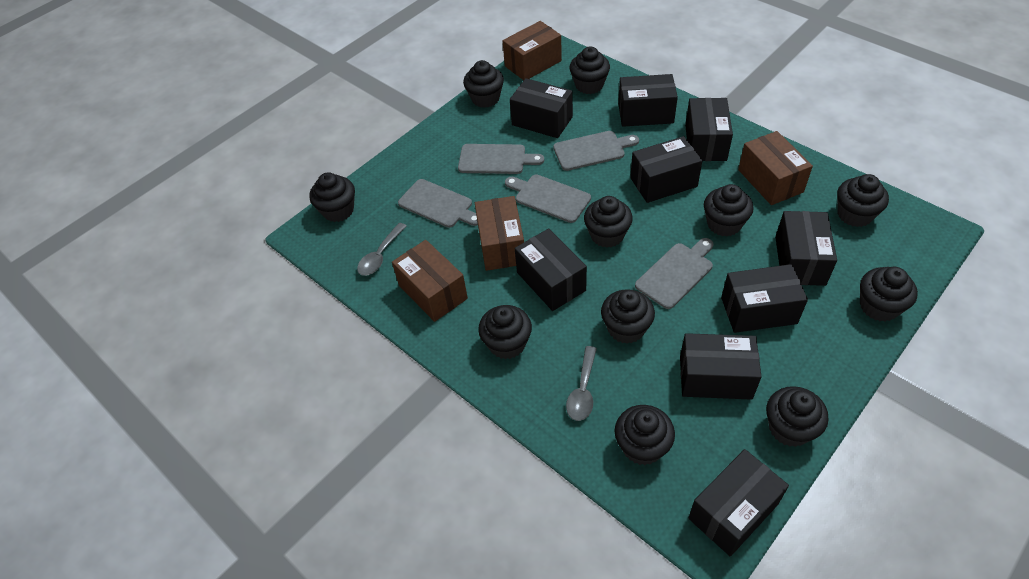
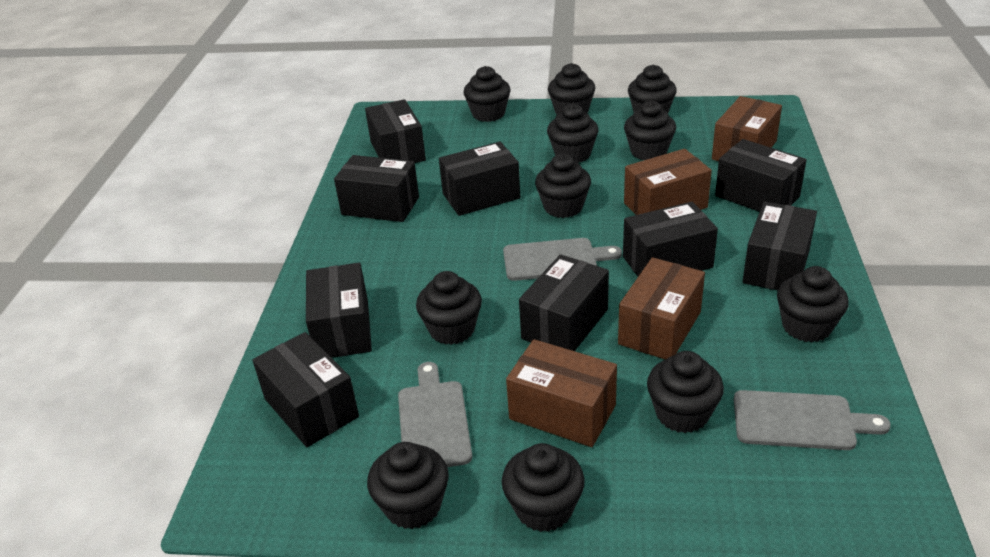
grey cutting board: [398,179,478,228] [458,144,544,174] [505,175,591,223] [553,131,639,171] [635,238,714,309] = 5 -> [398,362,472,467] [503,238,622,281] [734,390,891,450] = 3
grey spoon: [357,223,406,276] [566,346,597,421] = 2 -> none = 0

